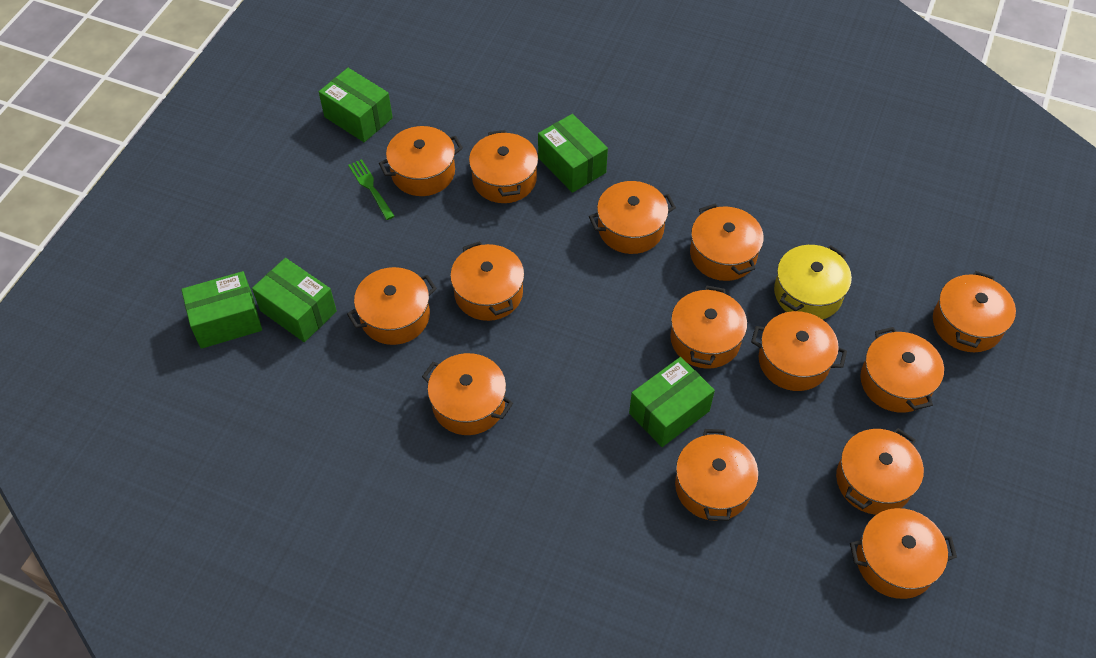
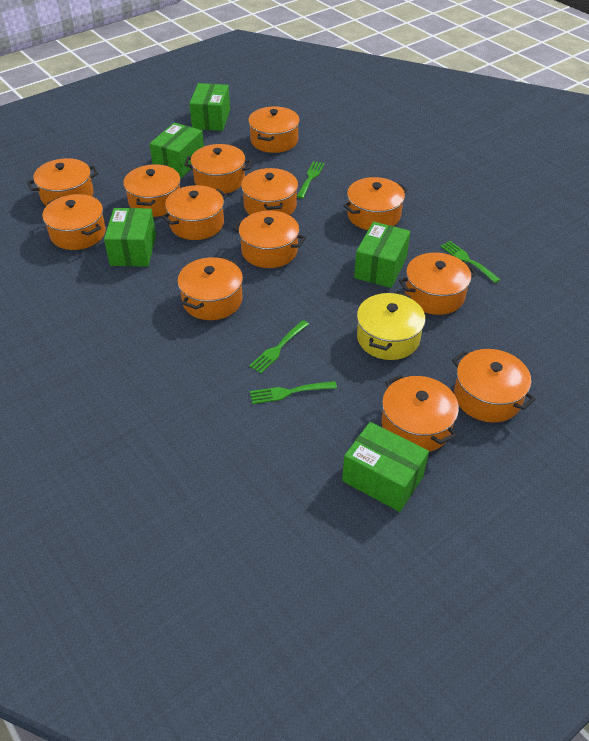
green fork: [348,159,394,220] = 1 -> [249,320,309,373] [250,381,337,404] [297,161,325,199] [440,241,500,283] = 4
orange pot: [347,267,437,345] [379,126,463,196] [422,353,513,435] [450,241,524,321] [469,130,538,203] [589,181,676,254] [670,286,747,369] [675,429,759,521] [690,204,764,281] [751,311,847,391] [836,428,924,515] [850,508,957,599] [860,327,944,413] [933,271,1016,352] = 14 -> [27,158,98,206] [42,194,106,250] [123,164,181,217] [162,185,227,240] [177,257,243,320] [184,144,252,194] [233,211,306,268] [241,168,298,215] [248,106,300,153] [343,177,407,230] [382,375,459,452] [399,253,477,315] [452,349,536,422] = 13

